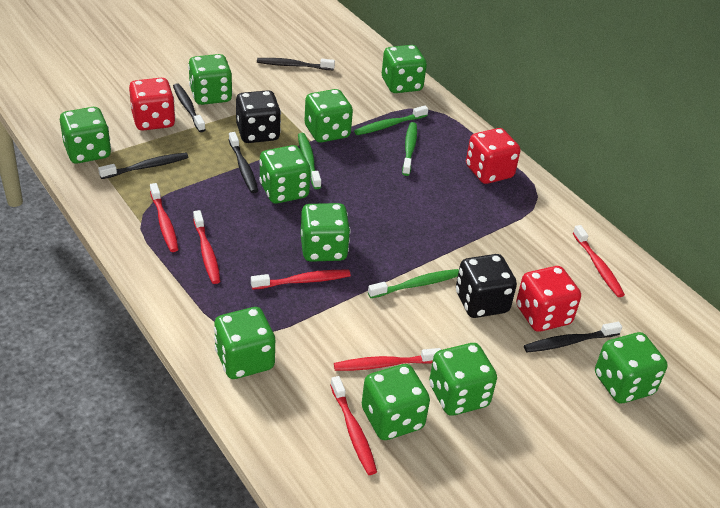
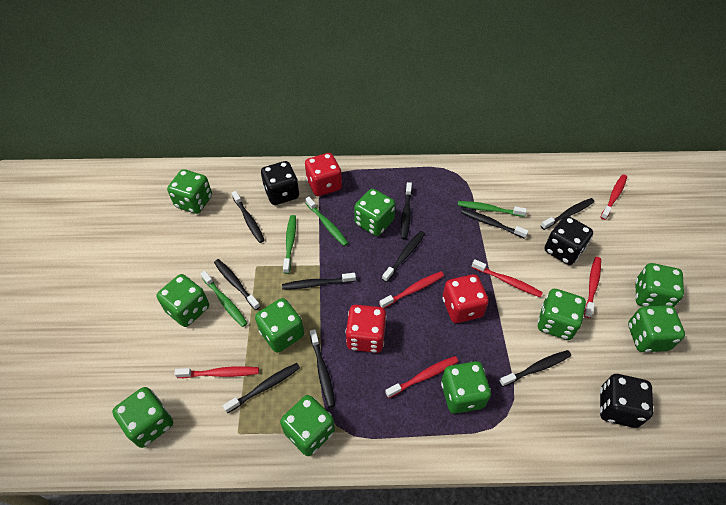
black dice: [236,90,281,143] [456,254,517,318] = 2 -> [261,161,299,205] [544,216,593,265] [600,374,653,428] = 3
black toothbrush: [98,153,188,179] [173,83,206,132] [229,132,258,193] [257,58,335,70] [524,322,622,352] = 5 -> [214,259,260,310] [223,363,300,413] [232,191,265,243] [282,273,356,290] [310,329,335,408] [382,231,425,282] [401,182,412,239] [461,209,529,239] [499,350,571,387] [541,198,595,230] = 10

